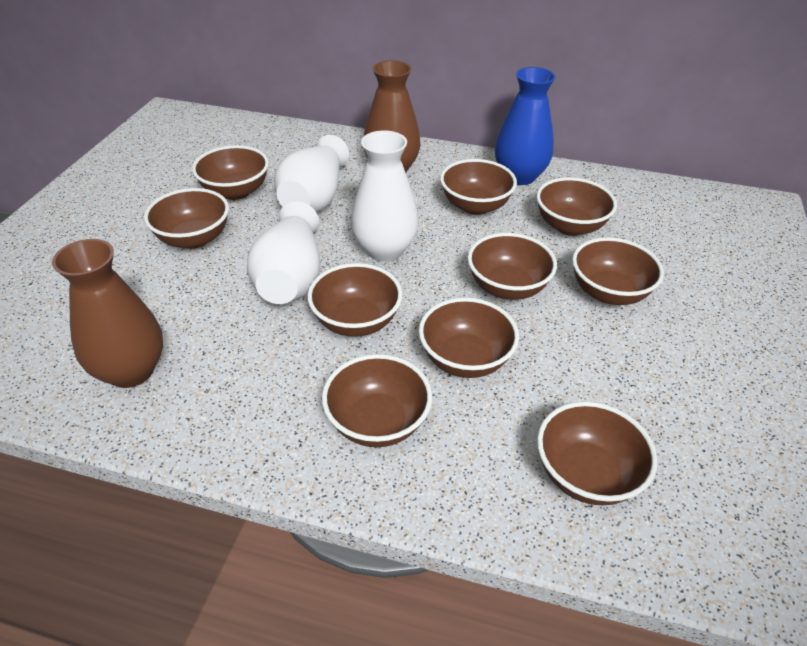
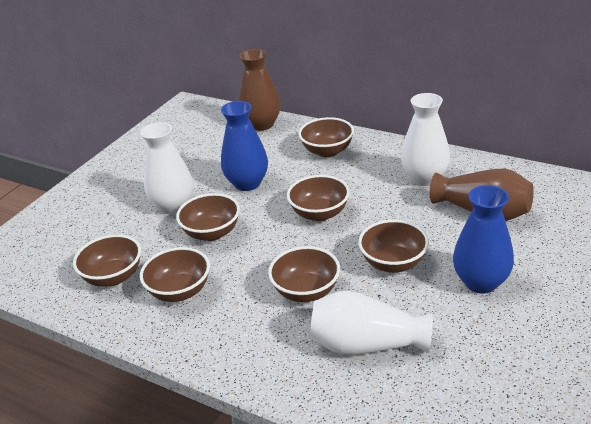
blue vase: [495,67,556,185] = 1 -> [221,101,268,191] [453,185,514,294] = 2
brown bowl: [144,188,229,249] [192,145,269,200] [307,263,402,337] [322,354,432,447] [419,298,519,378] [440,159,517,215] [468,233,557,300] [536,177,617,236] [537,401,657,505] [572,237,664,305] = 10 -> [73,234,141,287] [140,247,210,302] [176,193,240,241] [268,246,340,302] [287,175,350,221] [298,117,354,157] [358,220,429,272] = 7

